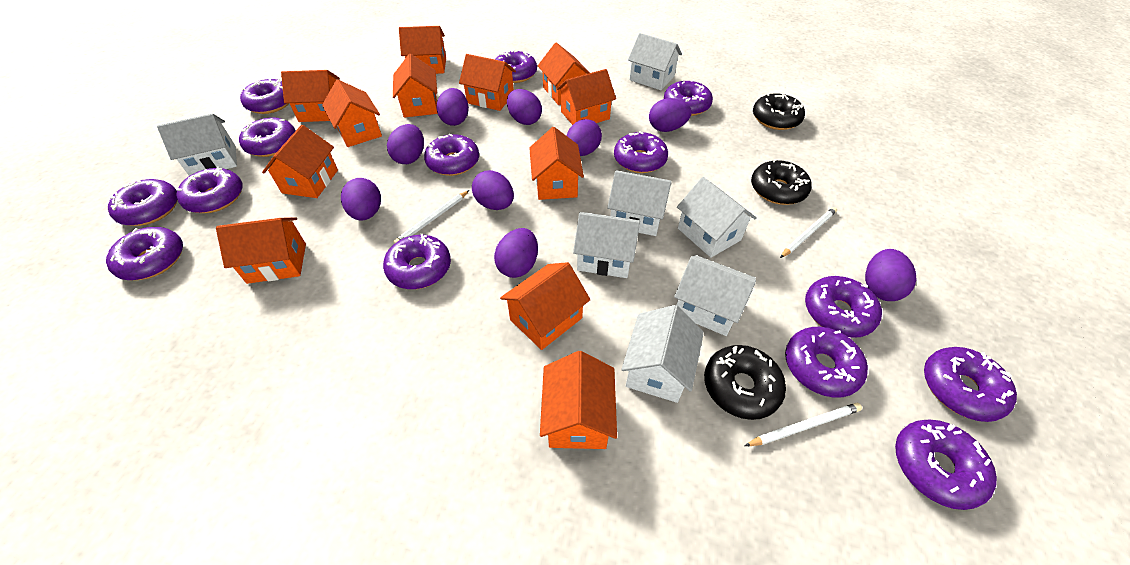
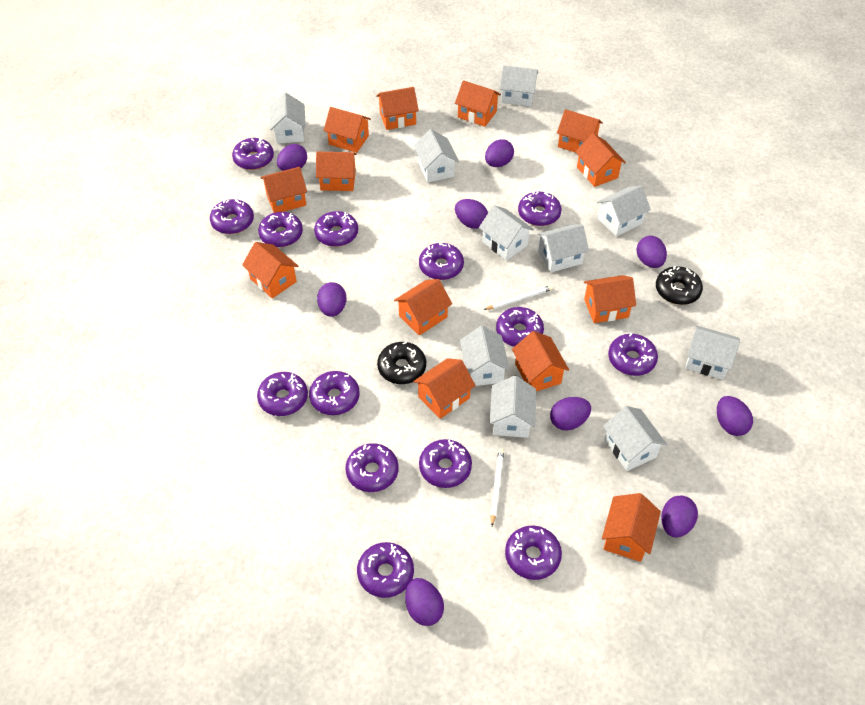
black donut: [704,345,786,420] [751,159,812,205] [753,93,805,130] = 3 -> [377,342,426,384] [656,266,703,305] = 2
orange house: [216,217,306,284] [262,125,338,198] [281,70,340,122] [322,80,382,147] [393,54,438,118] [399,26,446,74] [459,54,516,111] [500,262,590,350] [529,127,584,200] [538,43,590,105] [540,351,617,449] [557,69,616,125] = 12 -> [242,242,299,298] [261,167,307,213] [316,151,357,191] [324,107,371,153] [376,87,419,130] [394,279,452,335] [413,358,476,419] [455,80,501,127] [512,331,569,391] [557,109,603,152] [575,133,626,187] [584,275,636,323] [602,493,661,562] = 13
white house: [157,114,237,176] [573,212,640,278] [607,170,672,236] [621,305,704,403] [628,33,682,90] [674,255,756,336] [677,177,756,258] = 7 -> [270,92,306,144] [414,129,459,183] [460,326,510,386] [479,205,534,260] [490,375,536,438] [500,65,538,107] [537,224,589,273] [597,185,651,237] [603,406,667,471] [685,325,740,380] = 10
white pencil: [393,190,469,244] [745,403,862,446] [780,207,837,258] = 3 -> [484,285,553,310] [490,449,504,526] = 2

